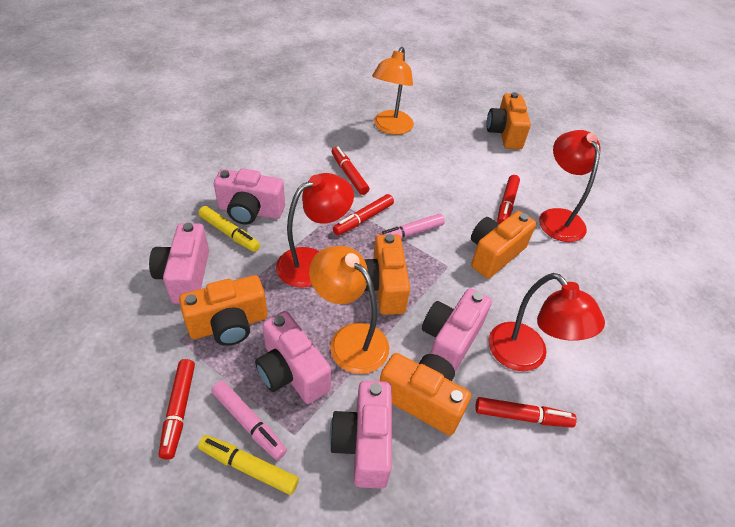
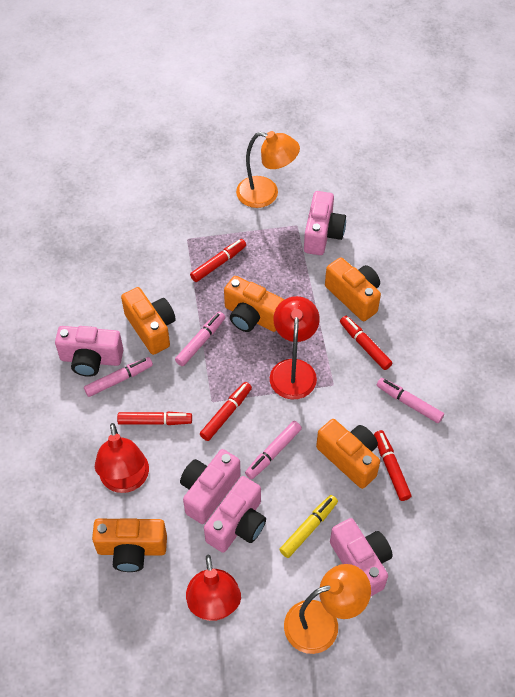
pink marker: [212,381,287,460] [375,213,445,239] = 2 -> [84,357,153,397] [175,312,225,366] [245,421,302,479] [377,378,444,423] = 4
yellow marker: [198,206,260,252] [198,435,299,495] = 2 -> [279,495,338,558] = 1

